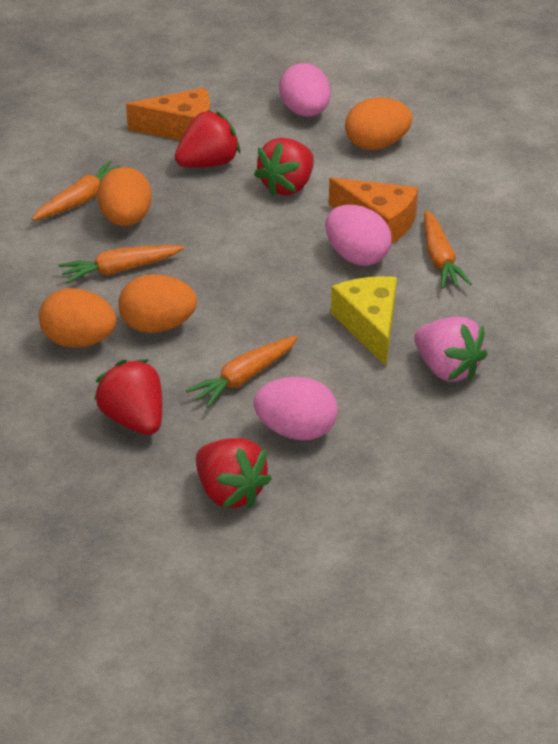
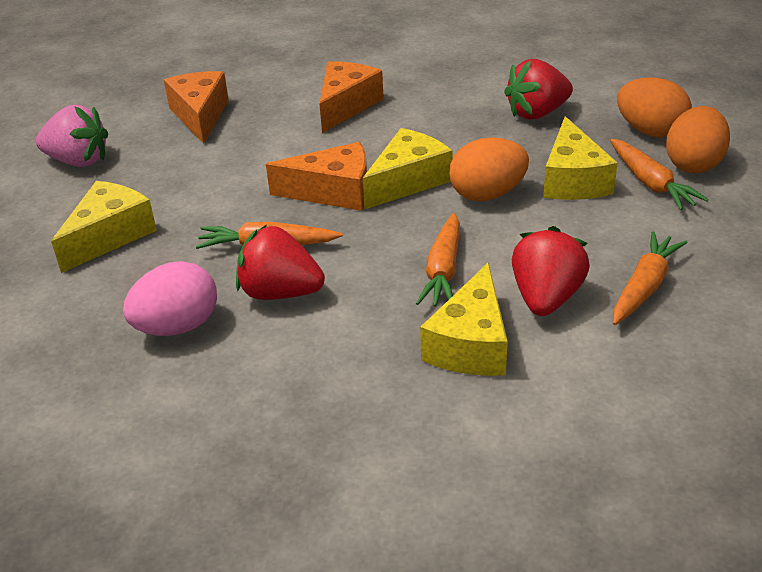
orange cheese: [126,87,210,140] [329,177,418,244] = 2 -> [164,71,229,144] [266,142,367,211] [320,61,384,133] = 3
orange egg: [39,288,117,348] [97,167,152,226] [118,274,197,333] [345,97,412,150] = 4 -> [449,137,529,201] [617,78,692,138] [666,106,730,173] = 3
pink egg: [254,377,338,440] [279,63,331,117] [325,205,392,266] = 3 -> [123,261,217,336] = 1
red strawberry: [94,359,162,435] [175,110,240,168] [196,438,272,508] [254,138,314,196] = 4 -> [236,225,325,300] [504,59,573,119] [512,226,590,316] = 3
yellow cheese: [331,276,397,366] = 1 -> [51,181,157,273] [363,128,453,209] [420,263,508,376] [543,116,618,200] = 4

